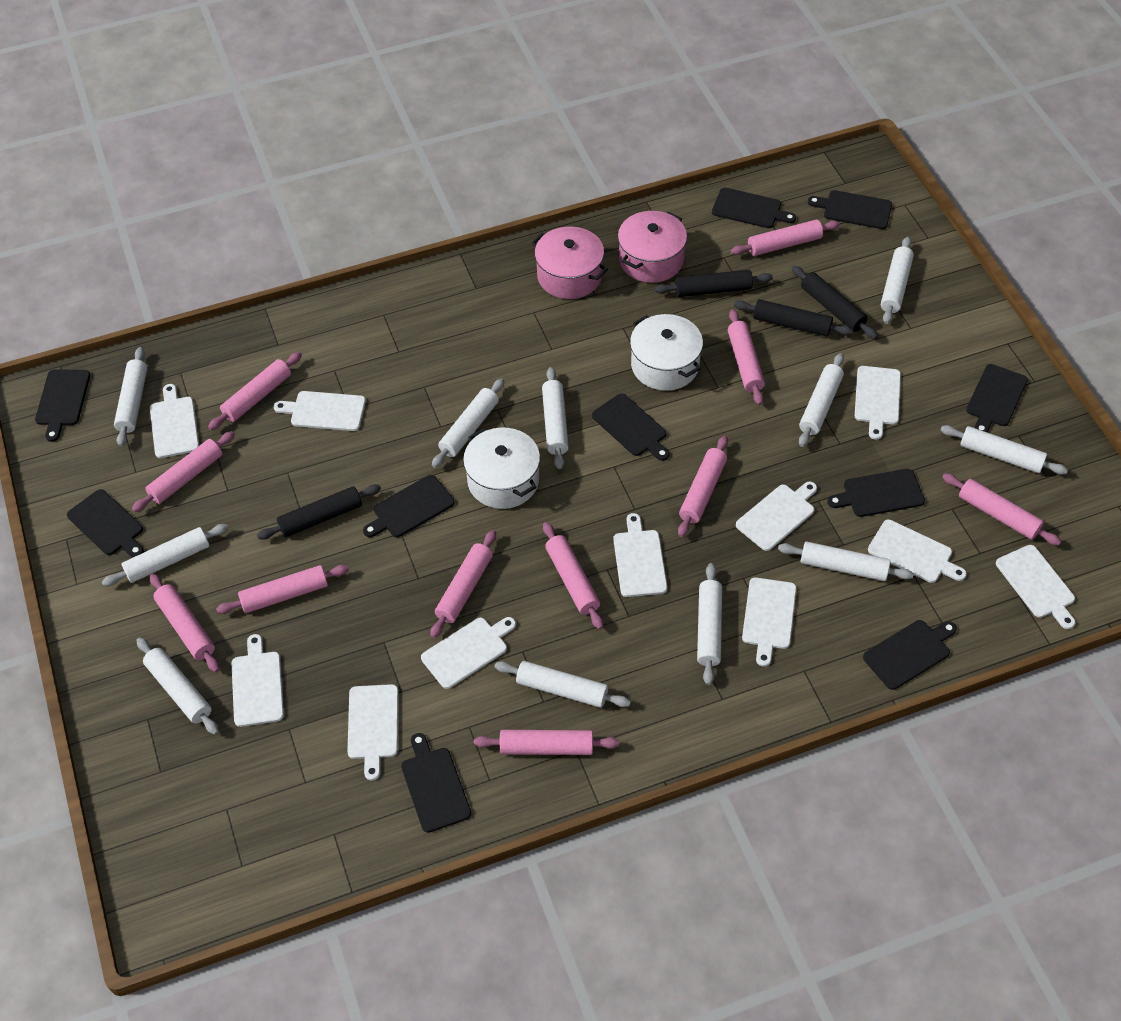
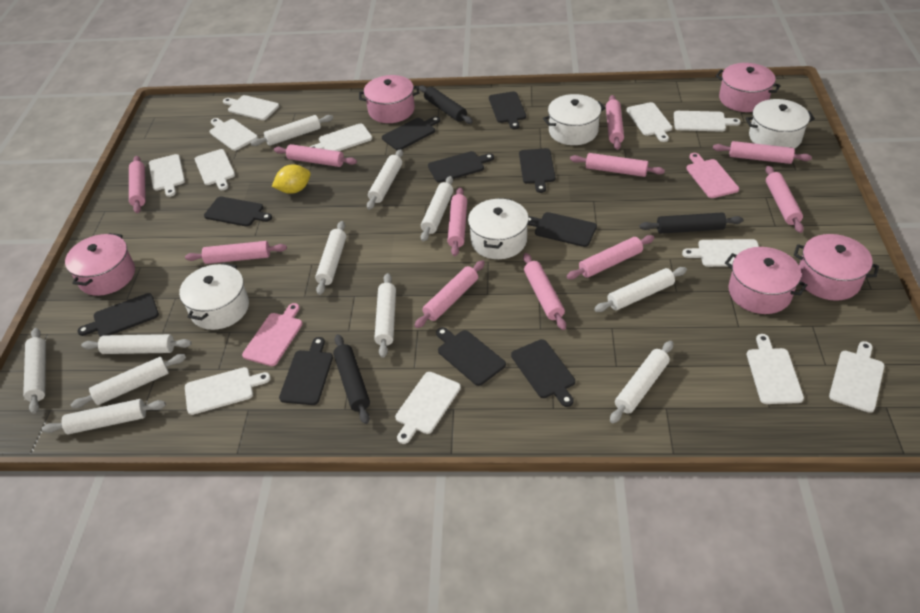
black rolling pin: [257,484,381,540] [655,269,773,297] [734,299,853,337] [791,266,878,339] = 4 -> [333,334,370,424] [419,85,473,124] [640,212,743,234] = 3
pink cutting board: none = 0 -> [242,303,303,366] [686,153,739,198] = 2
pink pot: [531,226,608,299] [618,211,687,283] = 2 -> [65,233,135,296] [359,75,419,123] [716,63,781,112] [725,247,807,314] [794,234,879,301] = 5
white cutting board: [150,384,199,458] [231,634,284,727] [274,391,366,431] [347,684,398,780] [421,617,516,689] [613,513,667,597] [736,481,817,551] [742,577,796,667] [855,366,901,440] [868,520,967,583] [996,545,1075,629] = 11 -> [149,154,185,197] [185,367,271,415] [195,149,235,190] [210,118,258,151] [223,95,279,120] [310,123,372,151] [395,372,461,444] [626,102,672,142] [674,111,741,132] [682,239,759,267] [747,334,804,404] [829,341,885,413] = 12
white pot: [463,428,540,509] [630,314,703,391] = 2 -> [179,263,249,330] [468,198,529,259] [543,94,605,145] [745,99,815,149] = 4
yellow lemon: none = 0 -> [272,164,311,194] = 1

